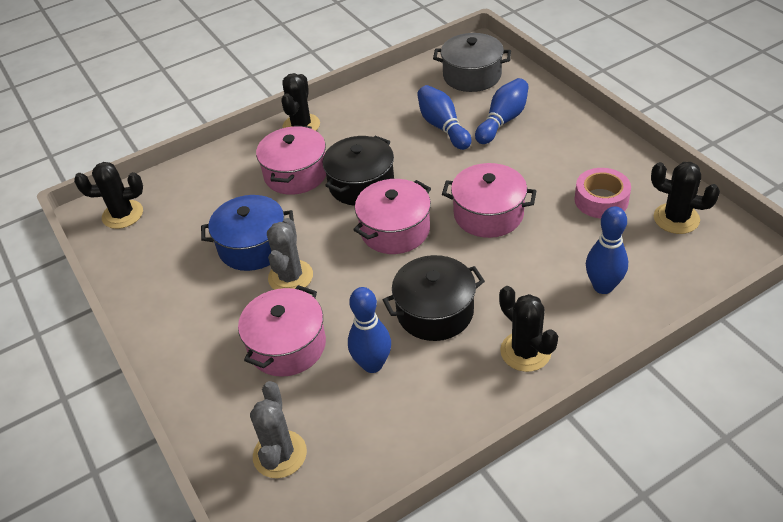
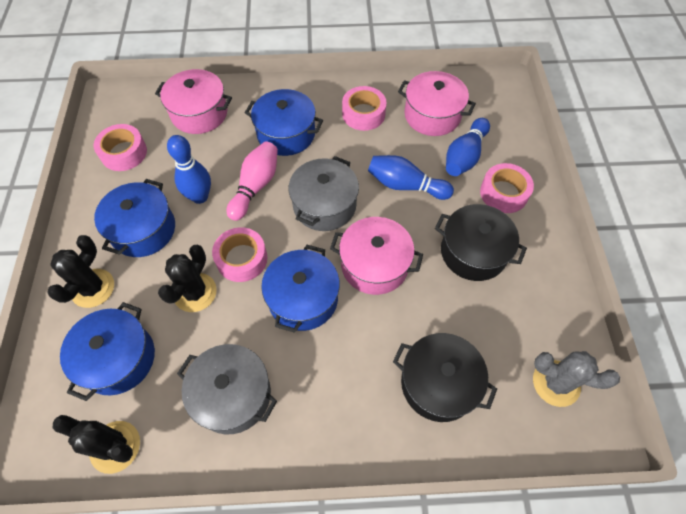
black cactus: [74,162,143,229] [281,73,320,131] [499,286,558,372] [651,162,720,234] = 4 -> [47,235,114,308] [53,415,140,474] [158,245,217,312] = 3
blue bowling pin: [348,287,391,373] [417,85,471,150] [475,78,529,144] [586,206,628,294] = 4 -> [167,135,211,204] [368,155,454,200] [446,118,490,176] = 3
blue pot: [201,195,294,271] = 1 -> [60,302,155,401] [94,179,175,257] [245,89,323,156] [261,245,340,333] = 4
grey cactus: [250,381,307,478] [267,218,313,290] = 2 -> [533,351,620,407] = 1
grey pot: [433,33,511,92] = 1 -> [177,344,277,434] [289,156,359,231] = 2
pink bowling pin: none = 0 -> [226,141,278,221] = 1
pink pot: [238,285,326,377] [256,125,326,195] [353,179,431,254] [442,163,536,238] = 4 -> [155,69,232,134] [330,217,423,295] [398,71,476,136] = 3
pink tape: [575,168,631,218] = 1 -> [94,124,147,171] [212,227,267,282] [342,86,387,131] [480,163,534,213] = 4

